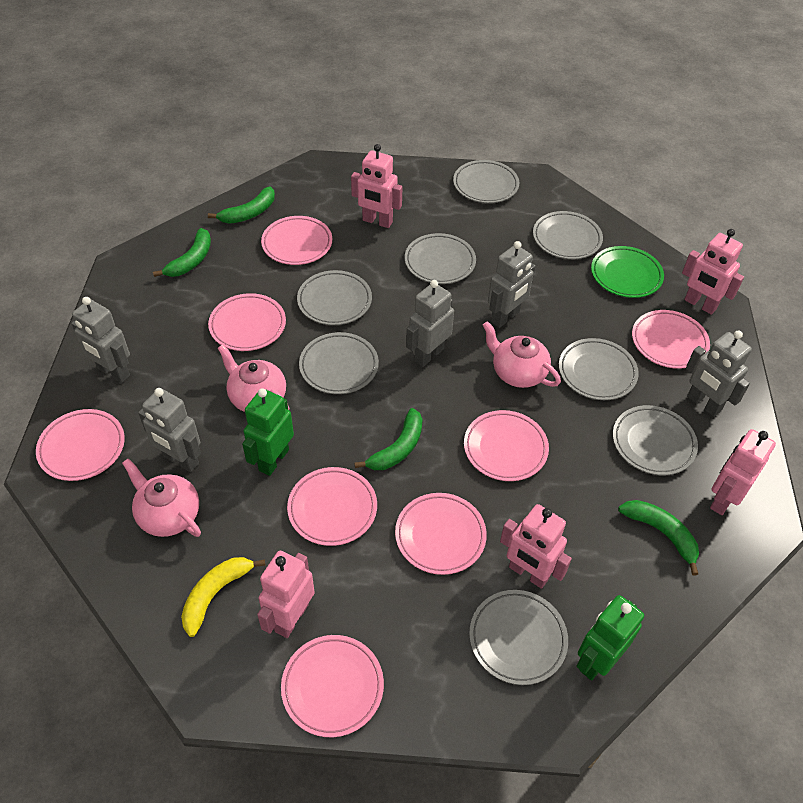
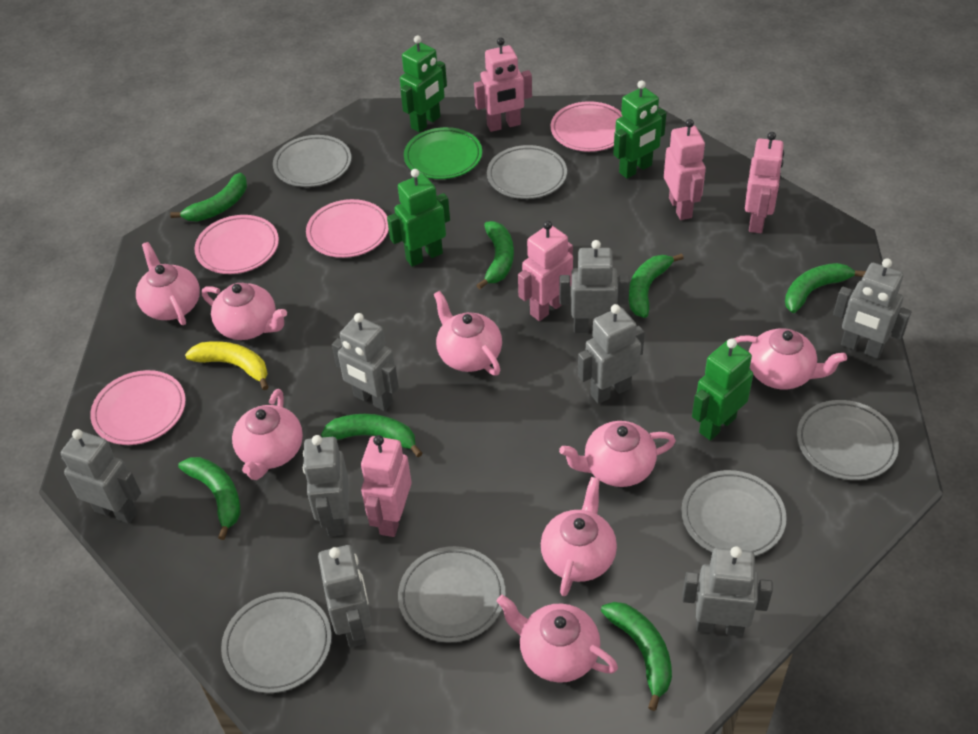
green banana: [153,228,211,277] [208,186,275,224] [354,408,422,470] [618,500,699,575] = 4 -> [170,173,247,222] [178,457,240,540] [321,414,422,457] [476,221,514,289] [601,602,672,711] [629,253,684,318] [785,263,866,313] = 7
green robot: [242,388,294,476] [577,595,644,681] = 2 -> [387,169,450,267] [400,35,447,132] [613,80,667,179] [692,338,753,441] = 4
grey plate: [297,270,372,325] [299,332,379,394] [405,233,476,284] [453,160,519,203] [469,590,568,685] [533,211,603,259] [559,338,639,400] [613,405,698,475] = 8 -> [221,592,332,693] [273,135,351,187] [398,546,505,643] [487,145,567,199] [681,470,787,556] [797,400,899,480] = 6
grey robot: [71,297,130,383] [138,388,201,472] [406,280,454,367] [488,241,536,328] [686,331,752,417] = 5 -> [61,429,141,524] [303,435,349,536] [318,545,372,648] [332,313,399,411] [559,240,630,333] [578,304,645,404] [682,546,773,637] [833,258,912,359] = 8
pink plate: [36,409,125,481] [208,293,286,351] [261,216,332,265] [281,635,384,737] [287,467,377,546] [395,493,487,575] [464,410,549,481] [632,310,710,369] = 8 -> [90,370,186,445] [194,215,279,274] [306,199,389,258] [551,101,622,152] = 4
pink teapot: [122,459,201,537] [218,344,290,412] [483,321,561,388] = 3 -> [136,242,200,325] [202,283,287,340] [232,389,303,480] [434,291,502,375] [496,595,618,683] [541,477,617,596] [559,421,676,487] [733,329,847,390] = 8

